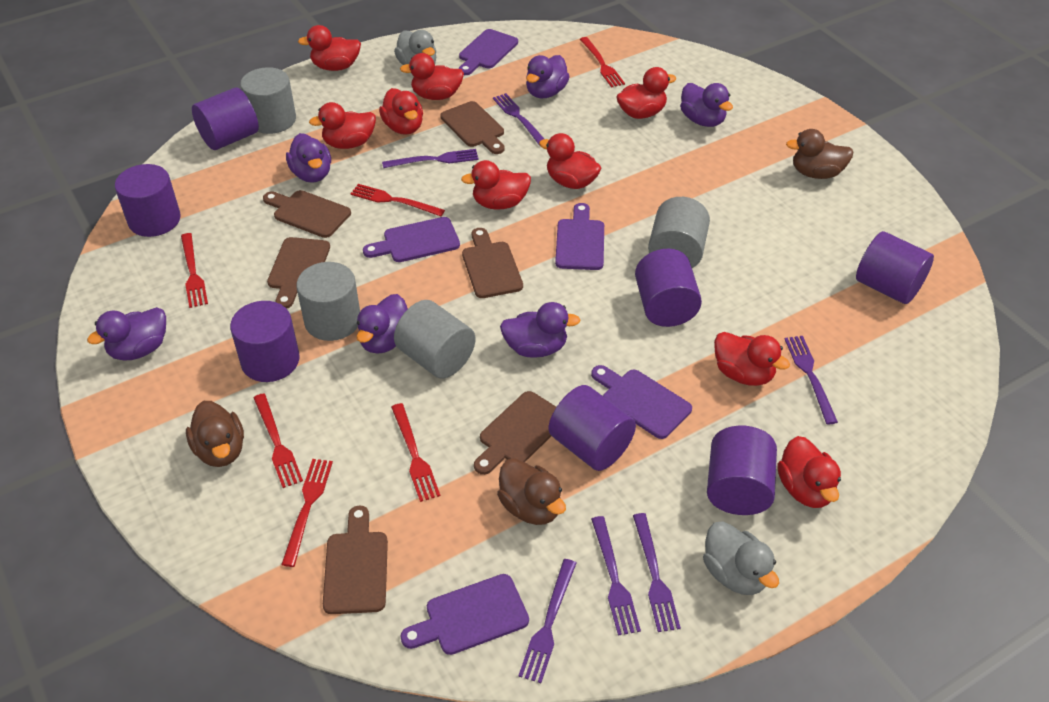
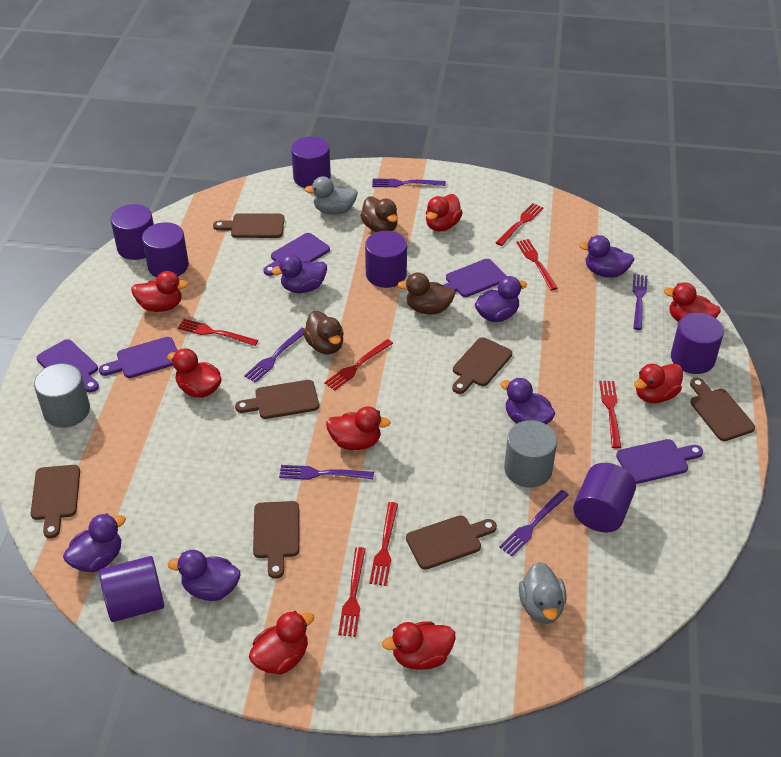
brown cutting board: [263,190,351,238] [267,237,330,309] [323,506,388,614] [440,101,504,154] [462,228,523,298] [474,391,556,475] = 6 -> [31,465,80,538] [213,213,284,238] [235,380,319,419] [253,501,299,579] [406,515,497,570] [452,337,512,394] [690,378,755,441] = 7
grey cylinder: [240,67,296,134] [296,262,360,341] [394,300,476,379] [648,197,710,268] = 4 -> [34,364,90,428] [504,420,557,487] = 2
purple fork: [382,149,479,168] [493,93,544,146] [518,559,576,683] [591,516,641,636] [633,513,681,632] [785,336,838,424] = 6 -> [244,328,304,383] [279,465,374,480] [372,178,446,187] [499,490,569,557] [633,274,647,330] = 5
red duck: [298,25,361,71] [309,102,376,149] [379,88,423,135] [400,53,464,100] [461,160,531,210] [539,133,601,189] [616,67,676,119] [714,332,790,386] [777,436,841,508] = 9 -> [131,271,188,312] [167,348,222,398] [249,611,314,675] [326,407,391,450] [382,621,455,670] [426,194,463,232] [634,364,683,403] [664,282,721,322] = 8
red fork: [181,233,208,308] [254,393,303,488] [281,459,333,567] [350,184,445,216] [391,403,440,502] [580,37,625,88] = 6 -> [178,319,258,346] [324,339,393,391] [338,547,365,637] [369,502,398,586] [496,203,544,246] [516,239,558,290] [599,381,621,448] = 7

